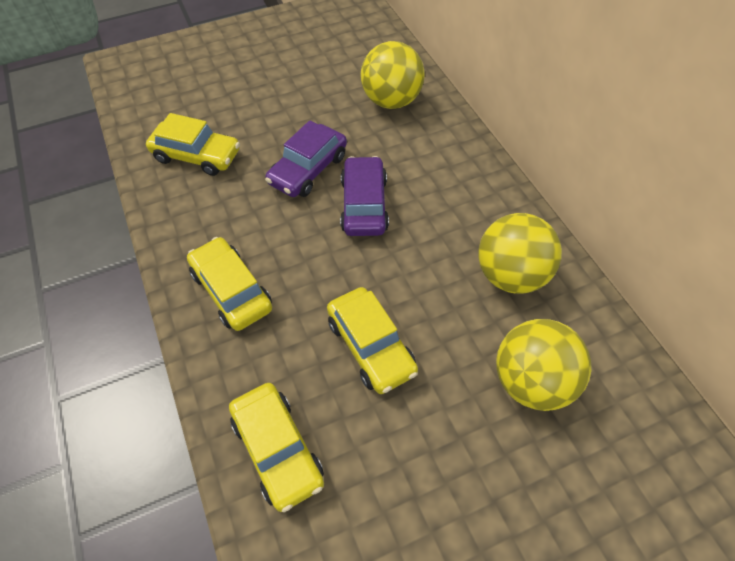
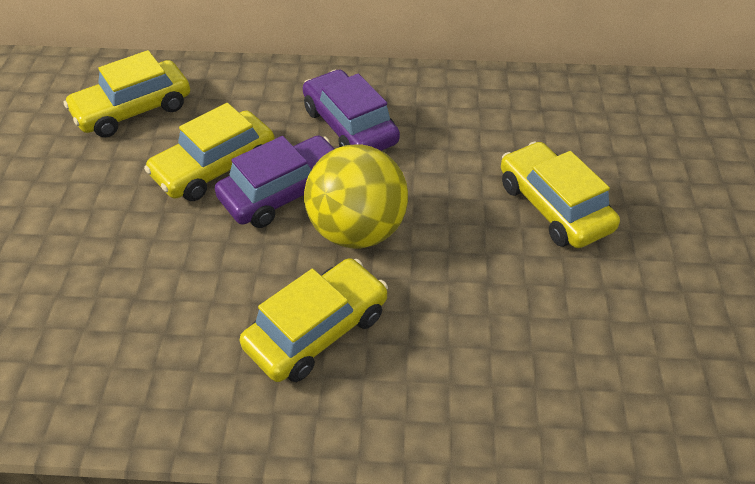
yellow ball: [361,41,425,109] [478,213,562,294] [496,319,591,411] = 3 -> [304,145,408,248] = 1

